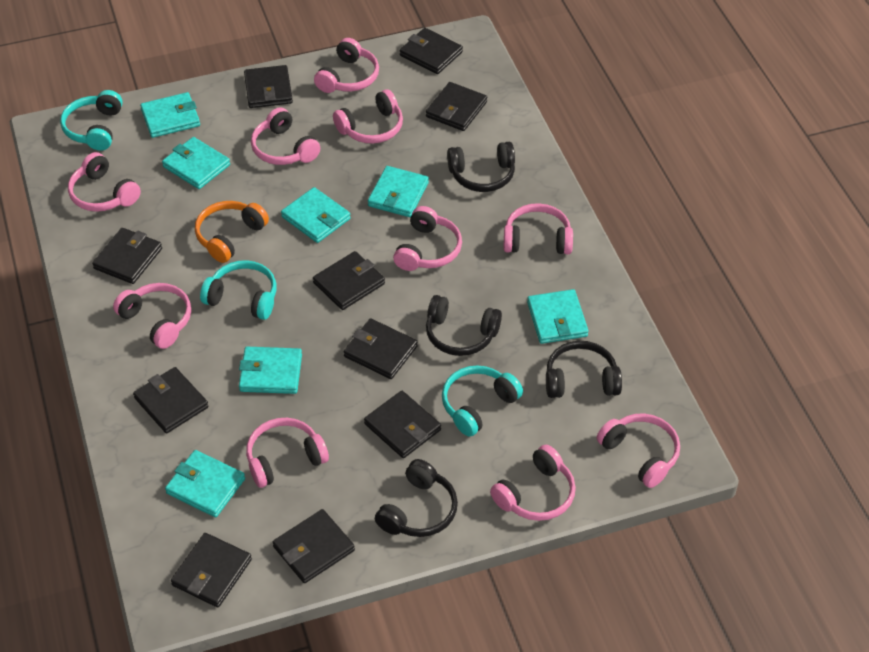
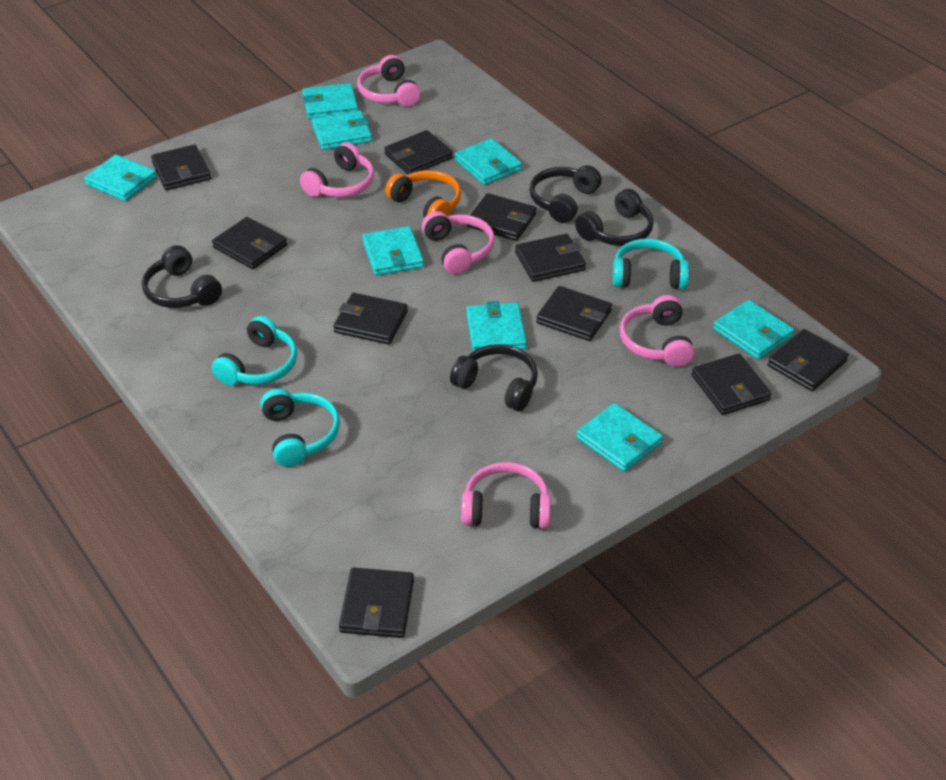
pink headphones: [68,152,141,212] [113,283,191,349] [246,418,329,488] [251,107,320,165] [314,38,379,93] [333,89,403,143] [393,206,462,271] [490,445,576,521] [504,203,573,254] [597,414,680,488] = 10 -> [300,143,374,197] [357,55,421,107] [422,211,495,274] [461,462,551,529] [620,295,695,367] = 5
turquoise wallet: [140,92,200,138] [162,137,230,189] [165,450,245,517] [239,347,302,394] [281,187,351,243] [368,166,429,217] [527,289,589,344] = 7 -> [84,155,157,201] [302,83,358,119] [312,110,372,150] [362,226,424,276] [455,138,522,185] [466,301,527,351] [576,403,663,472] [713,300,794,360] = 8

